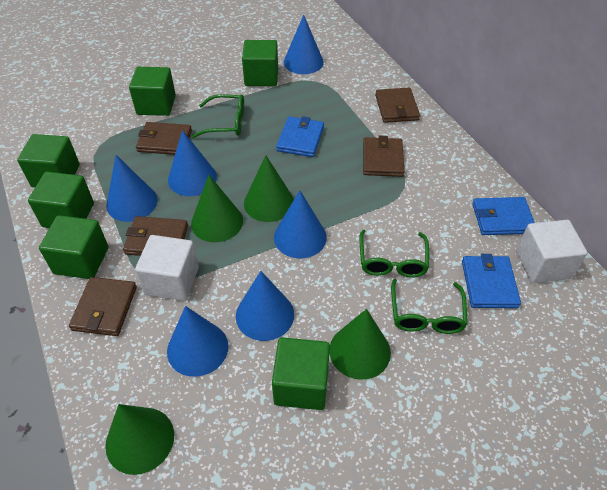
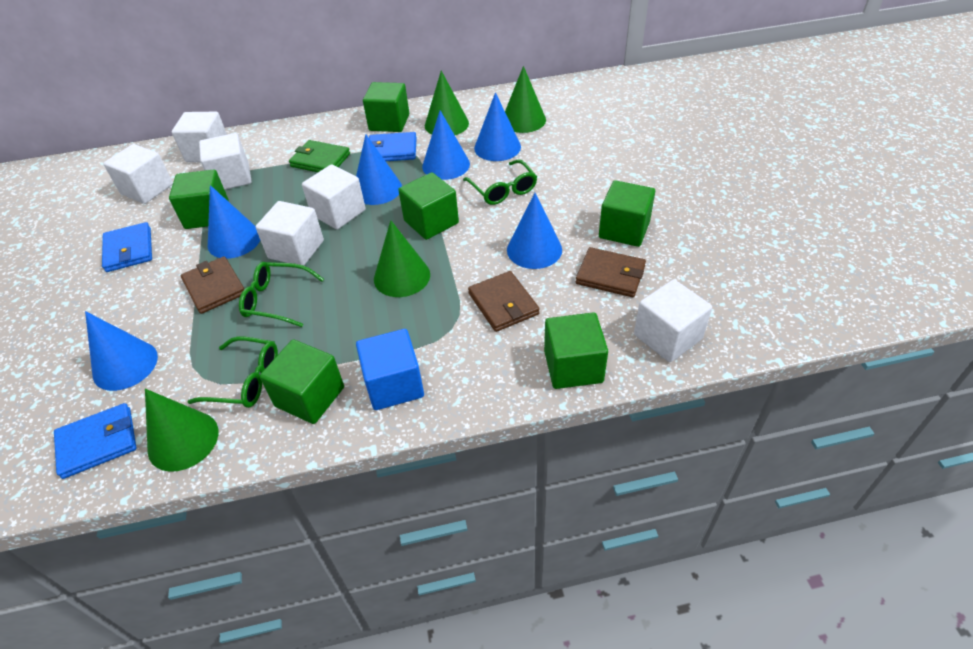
blue cube: none = 0 -> [356,329,424,410] = 1
brown wallet: [69,277,137,336] [123,216,188,256] [136,122,192,155] [363,136,405,177] [375,88,420,123] = 5 -> [180,256,244,314] [468,271,539,332] [576,247,646,297] = 3
green wallet: none = 0 -> [289,140,350,172] = 1
white cube: [135,235,199,301] [516,220,587,283] = 2 -> [103,144,173,204] [172,112,227,162] [199,133,251,190] [256,201,324,266] [302,164,366,229] [634,279,712,362] = 6

